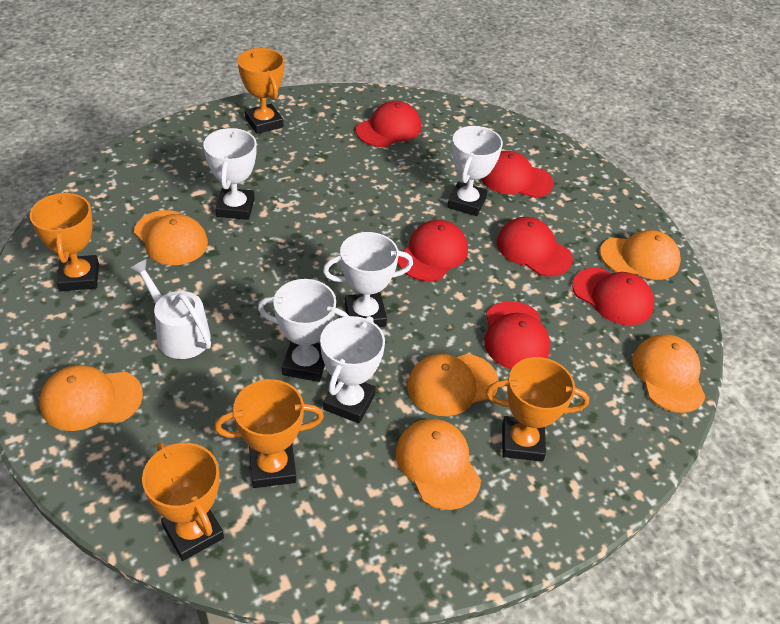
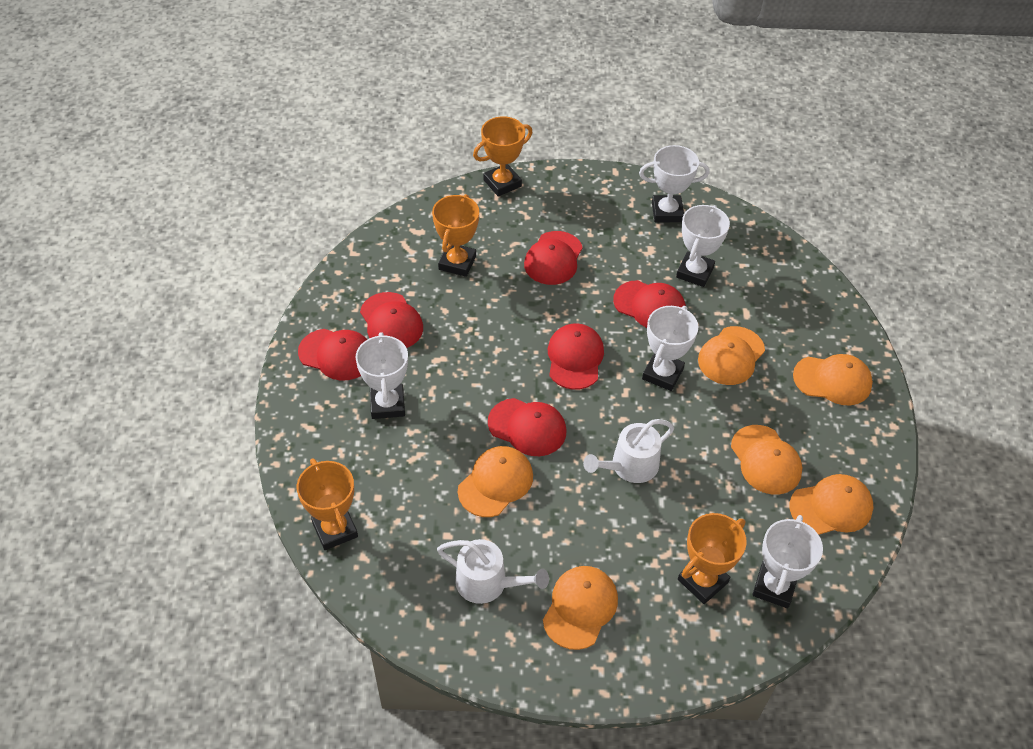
orange trophy: [30,192,99,291] [142,442,224,561] [214,379,324,488] [238,48,285,134] [486,357,589,462] = 5 -> [297,458,358,550] [432,194,479,277] [473,116,532,196] [678,513,747,604] = 4
white watering can: [129,259,211,359] = 1 -> [437,539,549,604] [583,419,674,483] = 2

